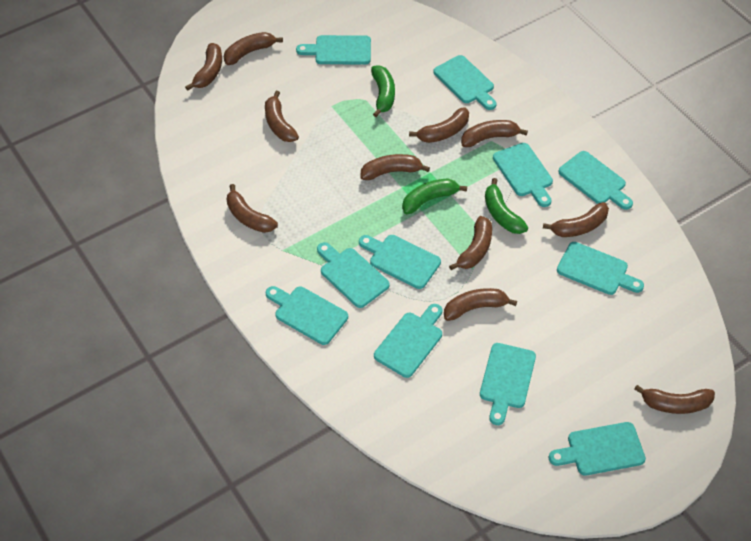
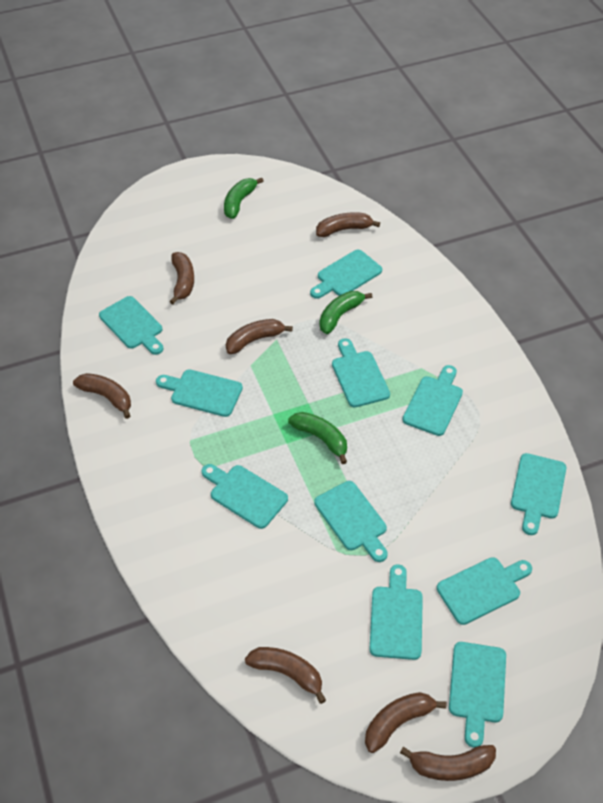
brown banana: [185,43,222,91] [224,32,283,65] [227,184,278,233] [265,91,299,142] [360,154,430,180] [409,107,469,143] [444,288,517,321] [449,216,492,270] [461,120,528,147] [543,202,609,237] [634,385,715,414] = 11 -> [73,373,131,419] [169,252,194,304] [226,319,293,354] [245,647,326,704] [316,212,380,237] [365,692,447,753] [400,745,496,781] = 7

